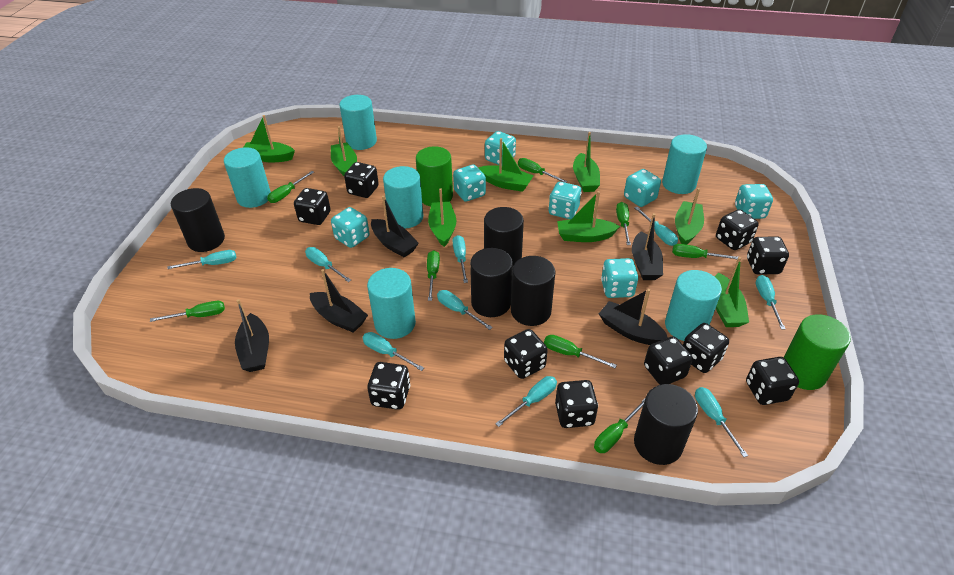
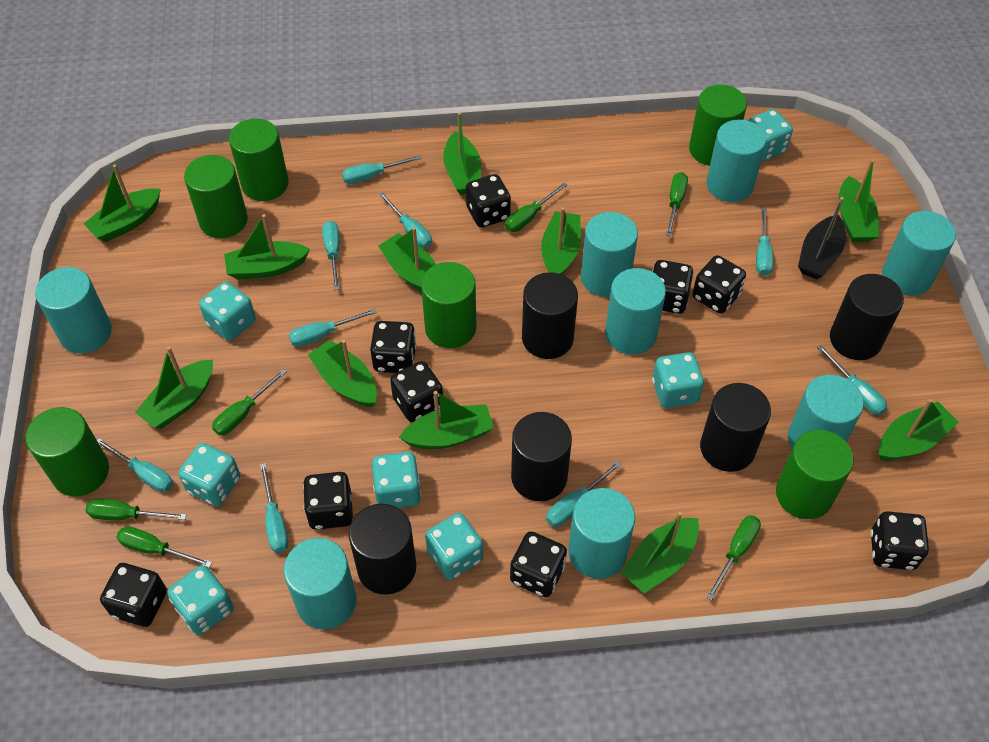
black boat: [235,299,269,372] [310,269,368,333] [371,196,419,257] [599,289,668,345] [632,213,663,280] = 5 -> [798,197,846,279] = 1
black dice: [294,188,331,225] [344,162,379,198] [367,362,410,410] [504,329,548,379] [555,380,598,428] [644,336,693,385] [683,323,729,373] [716,209,759,250] [746,357,799,405] [747,236,789,275] = 10 -> [100,563,167,627] [303,472,353,530] [370,321,416,373] [390,361,443,422] [466,174,511,228] [510,531,567,597] [652,260,694,314] [692,255,746,314] [871,511,929,570] = 9
green boat: [243,115,295,162] [331,126,357,176] [428,188,456,247] [478,138,533,192] [557,191,620,242] [573,132,600,192] [675,188,704,245] [715,257,749,327] = 8 -> [83,164,161,242] [135,347,213,428] [224,214,310,280] [308,339,377,407] [378,227,436,292] [399,391,494,449] [443,112,481,195] [541,207,581,275] [621,512,699,593] [838,159,879,242] [879,399,958,461] = 11
green cylinder: [416,147,453,206] [784,314,851,390] = 2 -> [26,407,109,497] [184,155,248,238] [229,118,289,201] [421,262,476,348] [689,85,747,166] [776,430,854,519] = 6
green screwdriver: [150,301,225,322] [267,171,314,203] [427,250,440,301] [518,158,567,183] [544,335,617,368] [594,399,645,453] [616,202,631,245] [672,244,738,259] = 8 -> [86,499,187,521] [117,526,212,568] [212,369,287,435] [505,183,568,232] [666,172,688,237] [706,515,761,600] = 6
turquoise cylinder: [224,148,271,208] [340,95,377,150] [367,268,416,339] [383,166,423,228] [662,134,707,194] [665,270,722,341] = 6 -> [35,267,112,354] [284,538,356,630] [568,488,635,579] [581,212,638,297] [605,268,666,355] [706,120,767,202] [788,375,864,448] [882,211,956,296] = 8

